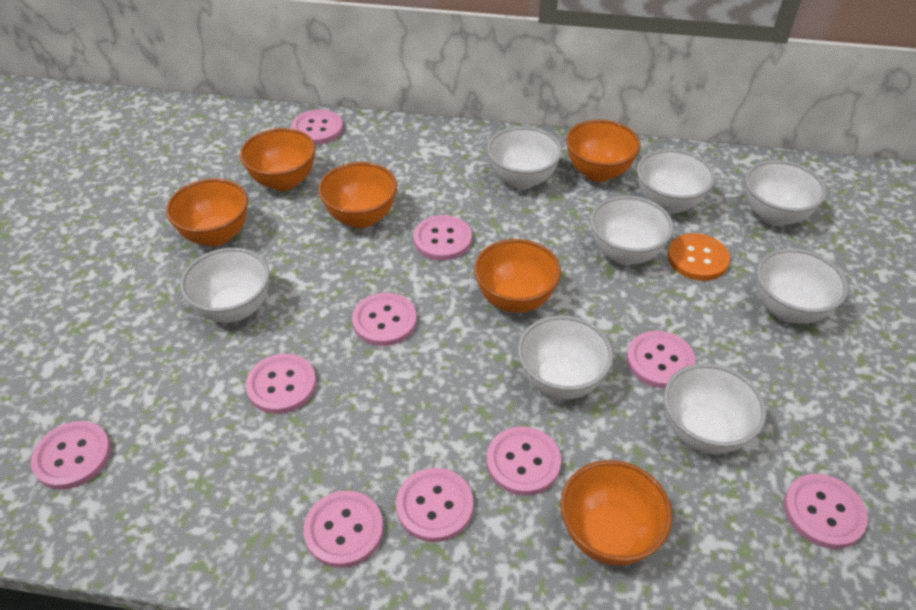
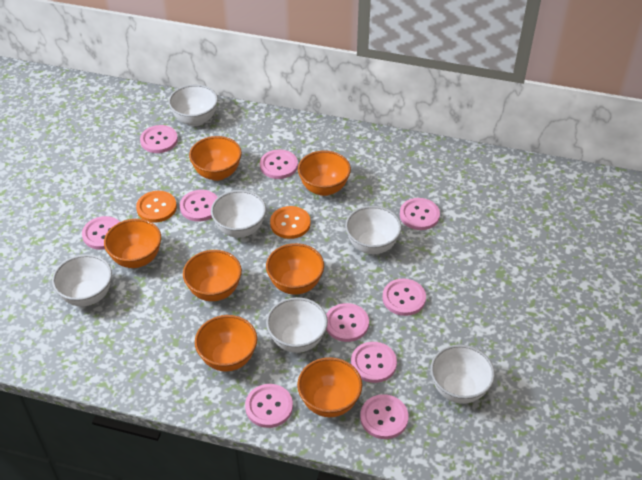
orange bowl: [166,178,248,246] [240,128,316,191] [318,162,397,228] [474,239,561,313] [560,460,672,566] [566,120,641,182] = 6 -> [104,219,161,268] [183,250,242,301] [189,136,242,181] [195,315,257,372] [266,243,324,295] [297,357,362,417] [298,150,351,196] = 7
orange button: [668,233,730,281] = 1 -> [136,191,177,223] [270,206,311,239] = 2
white bowl: [180,248,270,323] [487,126,562,189] [518,315,613,399] [590,196,674,265] [637,149,715,214] [664,363,767,454] [745,160,827,226] [757,248,848,324] = 8 -> [52,254,112,306] [168,84,218,126] [211,190,266,238] [266,297,328,353] [345,206,402,254] [430,345,495,404] = 6

